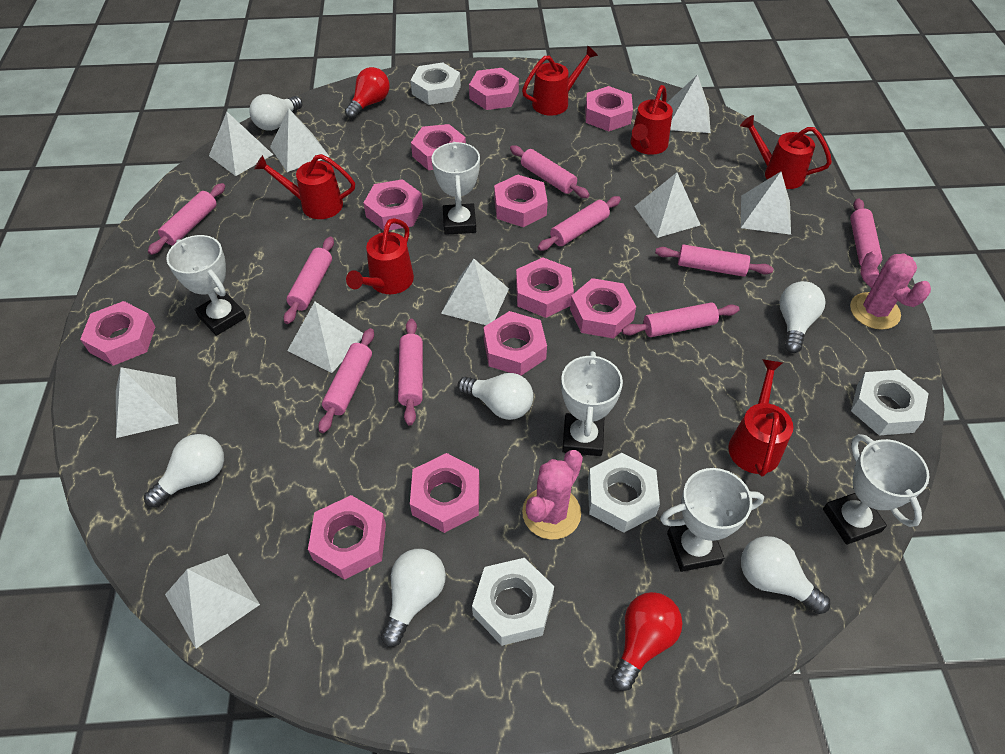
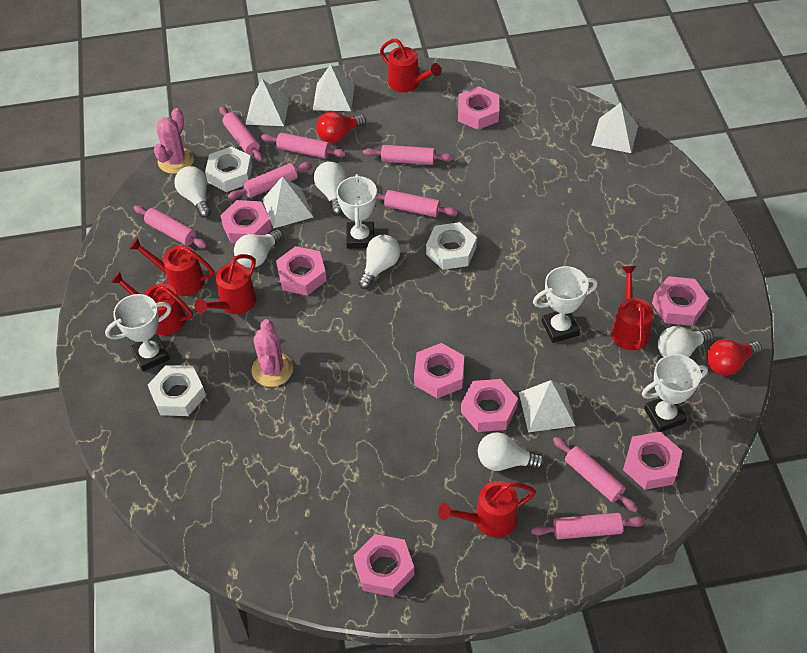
pink nut: [80,301,155,366] [308,495,386,580] [363,179,423,231] [410,453,480,533] [411,124,466,170] [469,68,519,110] [483,311,547,375] [494,175,548,227] [516,257,574,318] [570,278,636,338] [585,86,633,131] = 11 -> [220,200,272,244] [276,246,327,295] [353,534,414,597] [414,343,464,398] [458,86,499,130] [461,379,518,432] [623,432,682,490] [652,276,709,326] = 8
pink rolling pin: [148,183,225,255] [284,237,334,324] [318,328,374,433] [398,319,423,425] [510,145,590,198] [538,196,621,251] [622,302,739,337] [655,244,774,277] [850,198,882,273] = 9 -> [134,205,207,248] [219,106,263,162] [228,162,312,200] [261,133,346,158] [363,145,453,165] [376,190,458,217] [531,513,645,539] [553,437,639,513] = 8
white nut: [410,62,461,105] [472,558,554,646] [588,453,660,533] [851,370,929,436] = 4 -> [148,365,206,416] [205,146,252,192] [426,222,477,270] = 3
white pyramid: [116,367,178,438] [165,554,260,648] [209,112,273,176] [270,108,330,172] [287,302,363,373] [441,259,509,325] [634,172,700,238] [667,74,711,133] [741,172,791,235] = 9 -> [245,79,289,126] [262,176,313,229] [313,64,355,111] [519,380,575,432] [591,103,638,153] = 5
white trophy: [166,235,246,336] [432,142,480,235] [561,351,623,456] [660,468,764,572] [823,434,929,545] = 5 -> [105,294,171,372] [336,174,377,249] [533,266,598,343] [642,354,708,432] = 4

